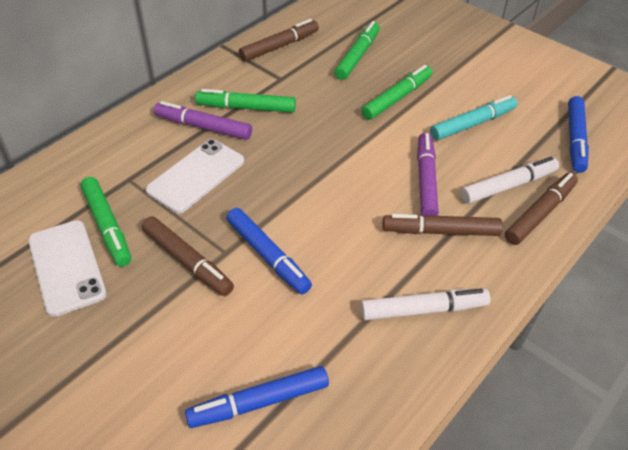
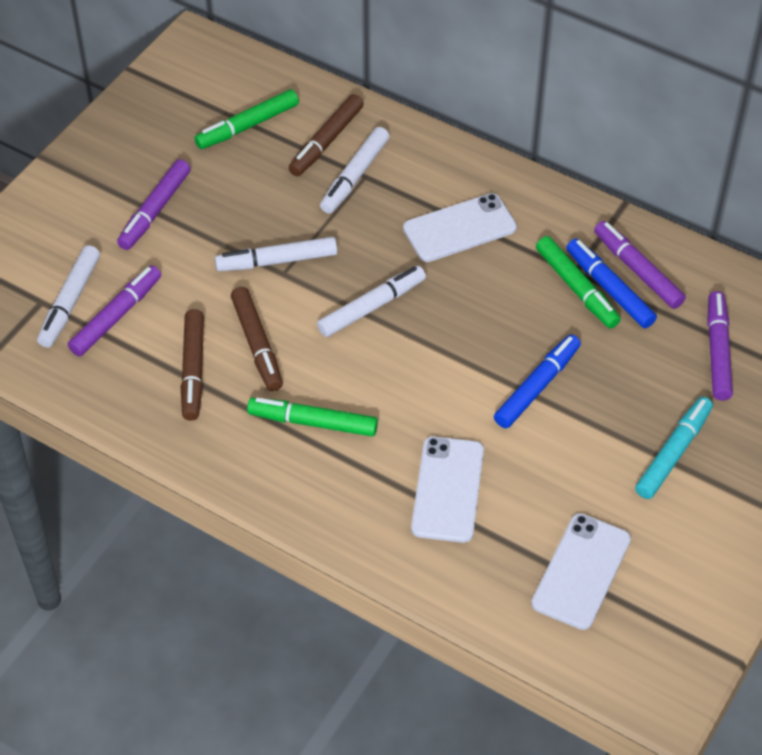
blue marker: [185,366,329,428] [226,208,312,295] [568,96,589,173] = 3 -> [494,334,581,428] [566,239,657,328] = 2
brown marker: [142,216,234,296] [239,19,319,62] [383,214,503,236] [505,173,578,245] = 4 -> [181,309,204,421] [231,287,283,391] [289,94,364,176] = 3
green marker: [80,177,131,267] [195,89,296,113] [334,21,380,80] [361,65,432,120] = 4 -> [194,89,299,149] [247,398,378,437] [536,236,621,328] = 3
purple marker: [154,101,252,140] [417,133,439,216] = 2 -> [68,265,161,356] [117,159,191,250] [594,221,686,309] [707,291,733,401] = 4
white marker: [360,288,490,320] [461,157,559,204] = 2 -> [37,245,100,348] [215,237,337,271] [317,266,426,337] [320,127,389,214] = 4
white phone: [28,220,107,317] [146,139,244,213] = 2 -> [403,193,517,262] [411,436,484,543] [531,513,631,630] = 3

